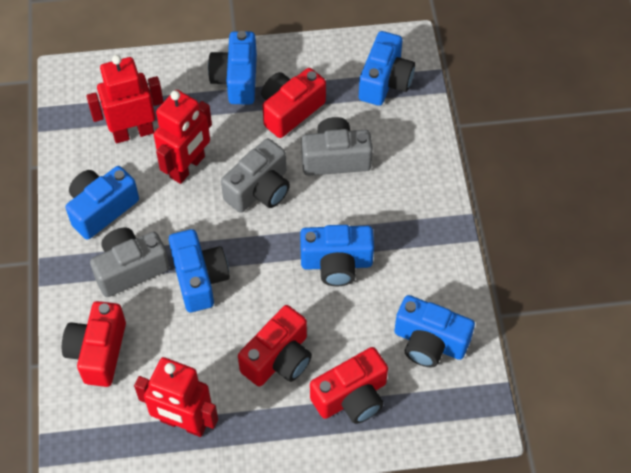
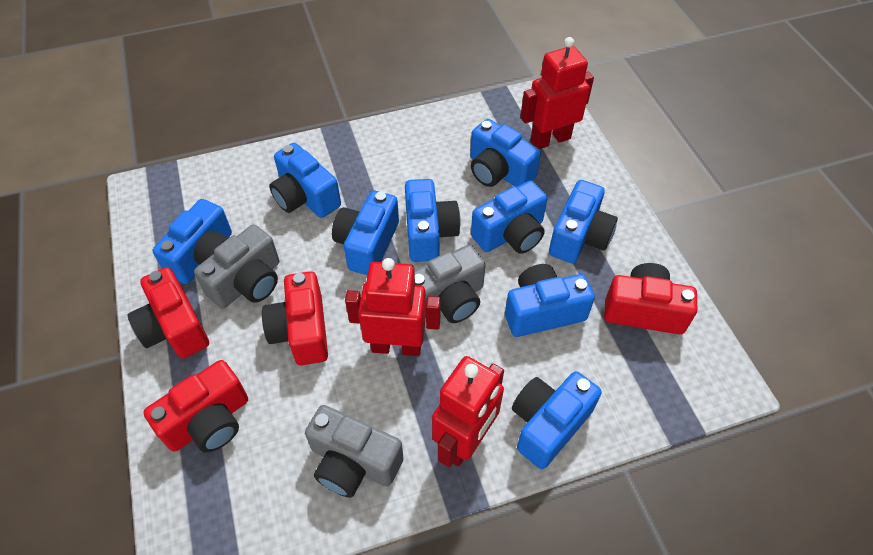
blue camera: [66,166,139,240] [169,229,230,312] [208,31,257,104] [300,225,374,286] [359,31,415,106] [394,295,475,368] = 6 -> [153,199,232,284] [269,143,341,218] [332,191,399,275] [405,179,460,262] [470,119,541,187] [471,180,548,254] [505,264,595,337] [512,371,602,469] [549,180,618,263] = 9

